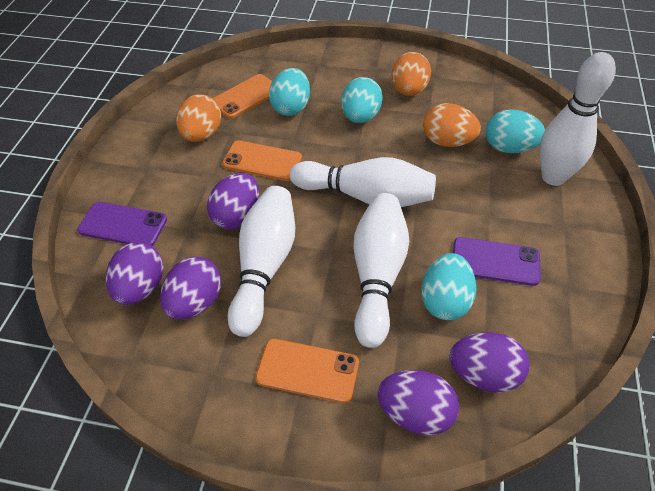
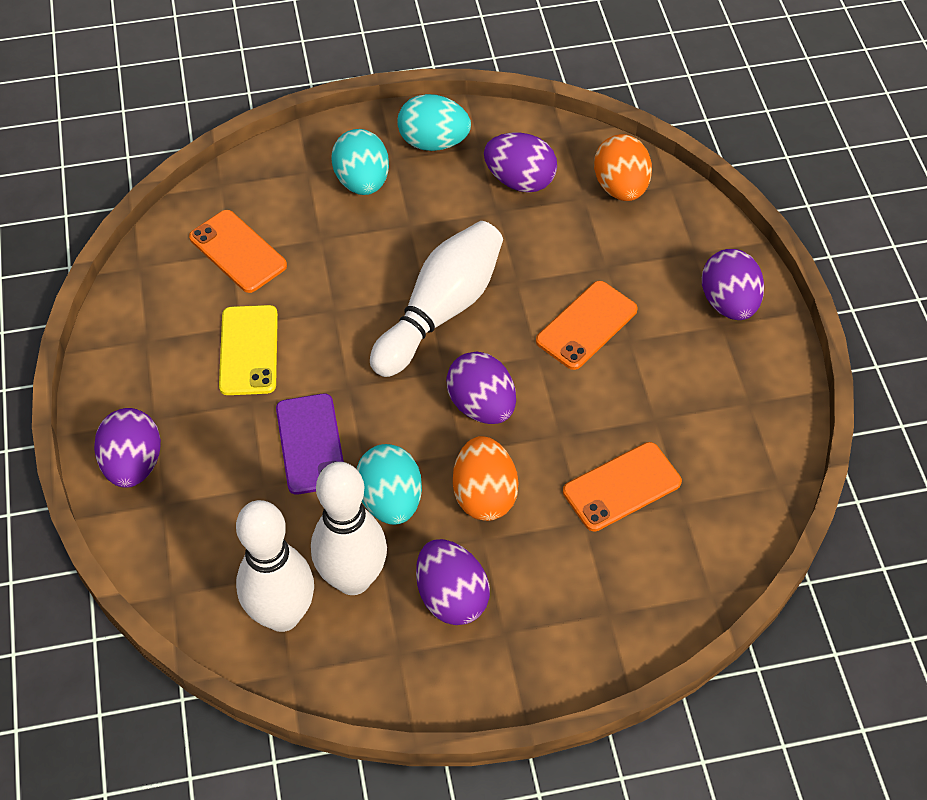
orange egg: [176,94,221,142] [392,52,431,96] [423,103,481,147] = 3 -> [453,436,519,521] [594,134,652,201] = 2
purple phone: [77,202,167,246] [453,237,541,286] = 2 -> [276,394,344,495] = 1
turquoise egg: [269,68,310,116] [341,77,383,123] [421,253,476,320] [486,109,545,153] = 4 -> [331,129,389,195] [356,444,422,525] [397,94,471,151] = 3
white bowling pin: [228,186,295,337] [290,157,436,207] [354,193,409,348] [539,52,616,186] = 4 -> [236,500,314,632] [311,462,387,595] [370,221,503,377] = 3
yellow phone: none = 0 -> [219,305,278,395] = 1

